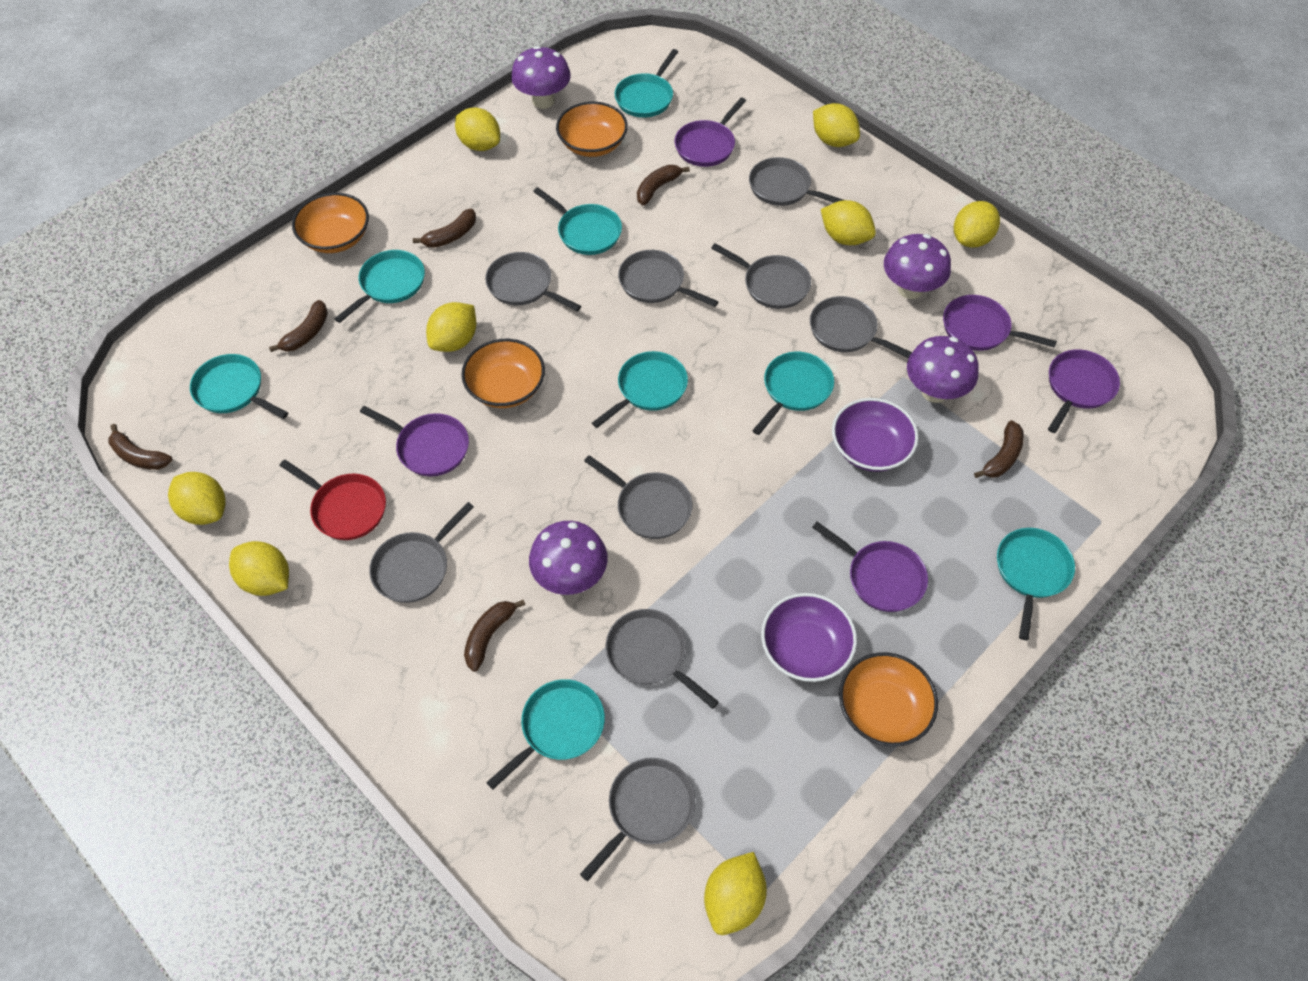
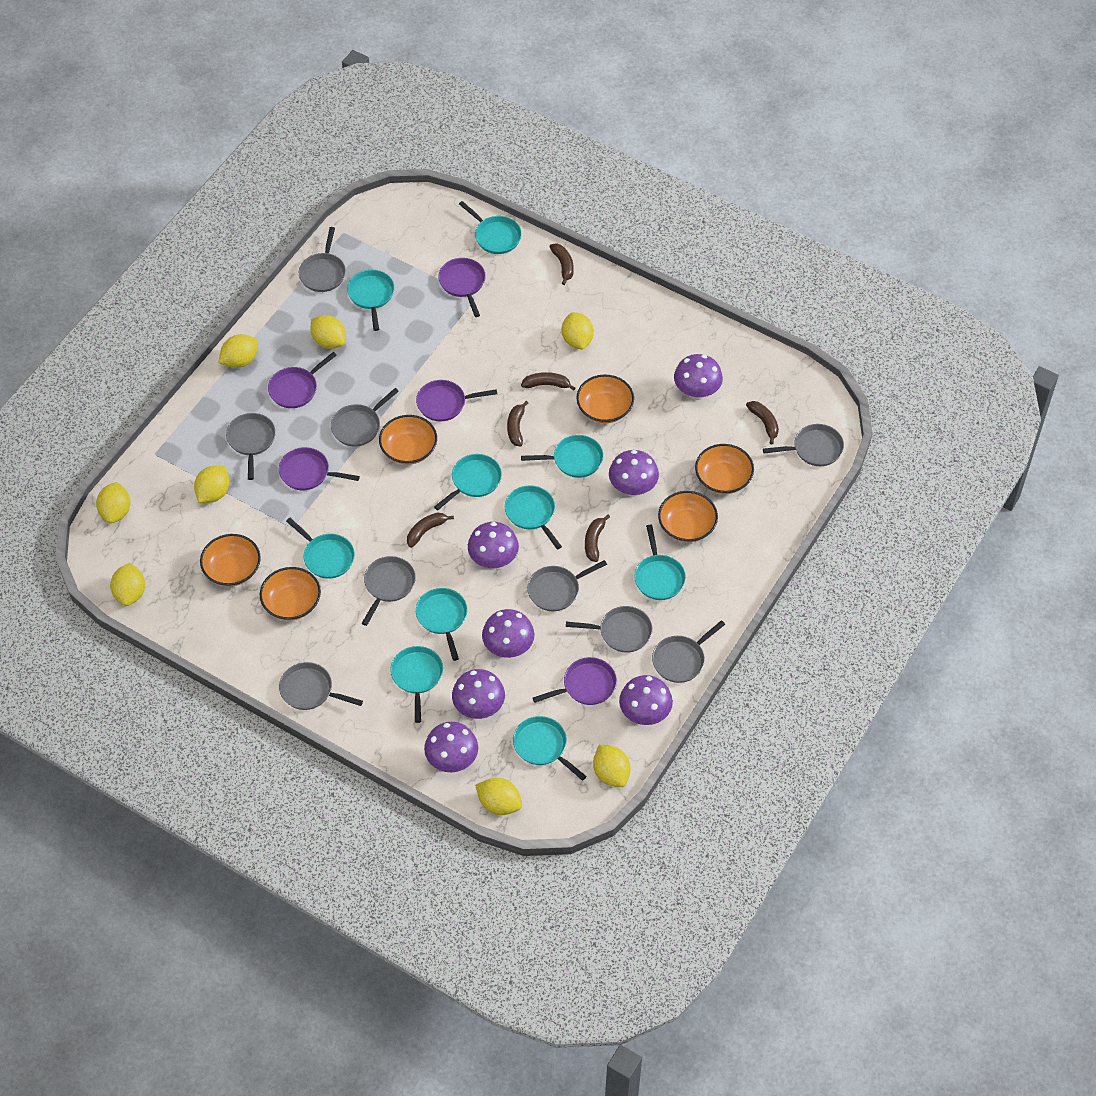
orange bowl: [292,193,369,253] [461,339,545,408] [556,102,628,157] [839,652,938,747] = 4 -> [200,534,261,586] [260,567,321,620] [379,415,437,465] [576,375,634,423] [658,491,718,542] [695,444,754,494] = 6
purple bowl: [761,593,857,682] [832,398,918,472] = 2 -> none = 0
purple mushroom: [511,46,571,109] [529,521,607,595] [884,234,951,299] [907,336,979,403] = 4 -> [424,722,478,772] [452,669,505,719] [468,522,519,569] [482,609,534,658] [609,450,659,497] [619,675,673,725] [674,354,723,400] = 7
red pan: [279,459,386,540] = 1 -> none = 0
turquoise pan: [190,354,288,419] [334,250,425,323] [486,679,605,790] [533,187,622,255] [592,351,688,428] [615,49,678,118] [752,352,834,435] [997,528,1075,640] = 8 -> [286,518,355,579] [347,270,395,331] [390,646,443,723] [416,588,468,661] [434,454,502,510] [459,201,522,254] [505,485,562,550] [513,716,587,781] [521,435,604,478] [634,525,686,600] = 10

